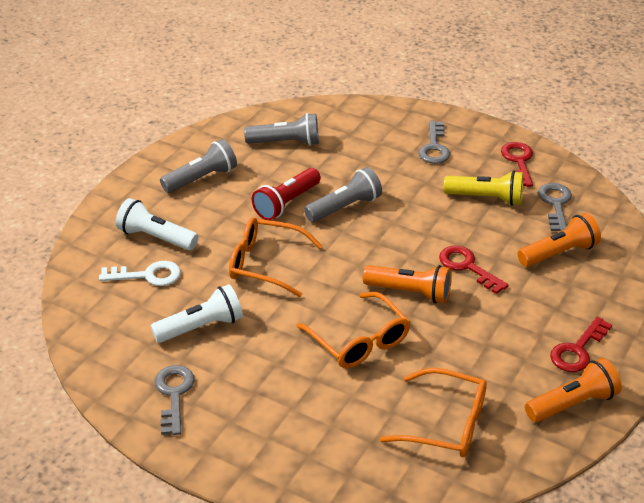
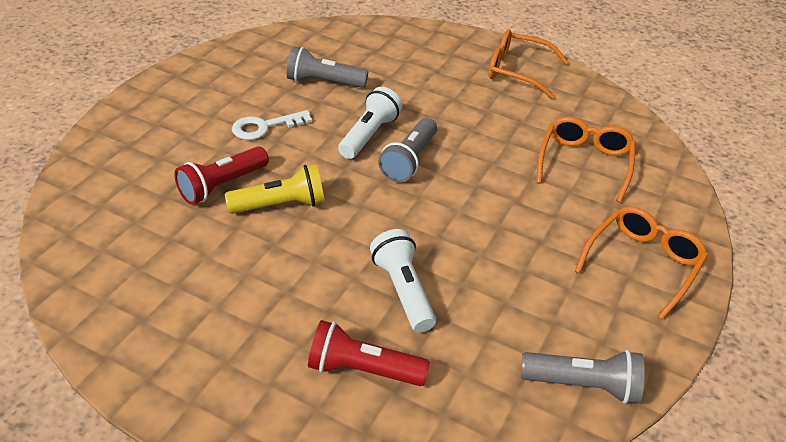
grey key: [155,365,195,435] [418,121,450,164] [538,183,572,231] = 3 -> none = 0
orange flashlight: [363,265,452,304] [517,213,601,267] [525,358,622,422] = 3 -> none = 0
red flashlight: [252,168,321,220] = 1 -> [175,146,269,205] [308,320,430,386] = 2
red key: [439,246,509,294] [501,142,533,187] [550,317,612,372] = 3 -> none = 0

